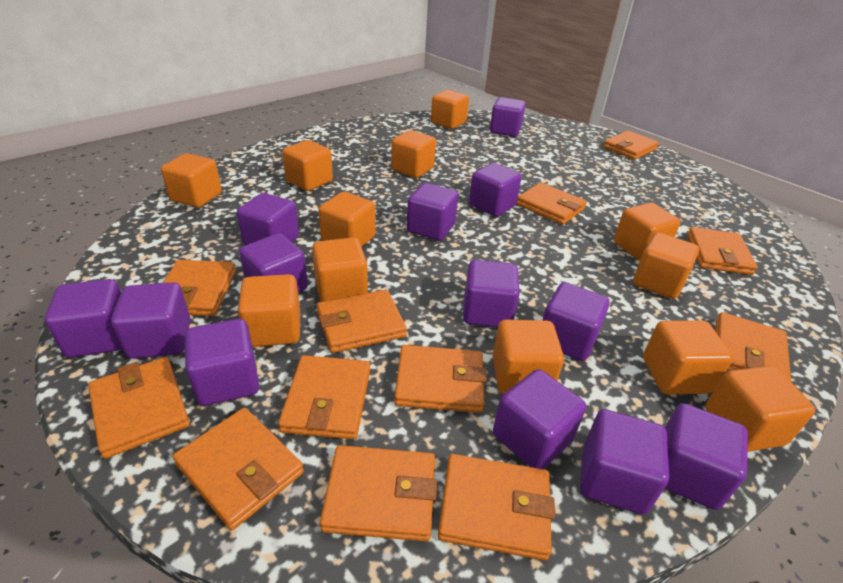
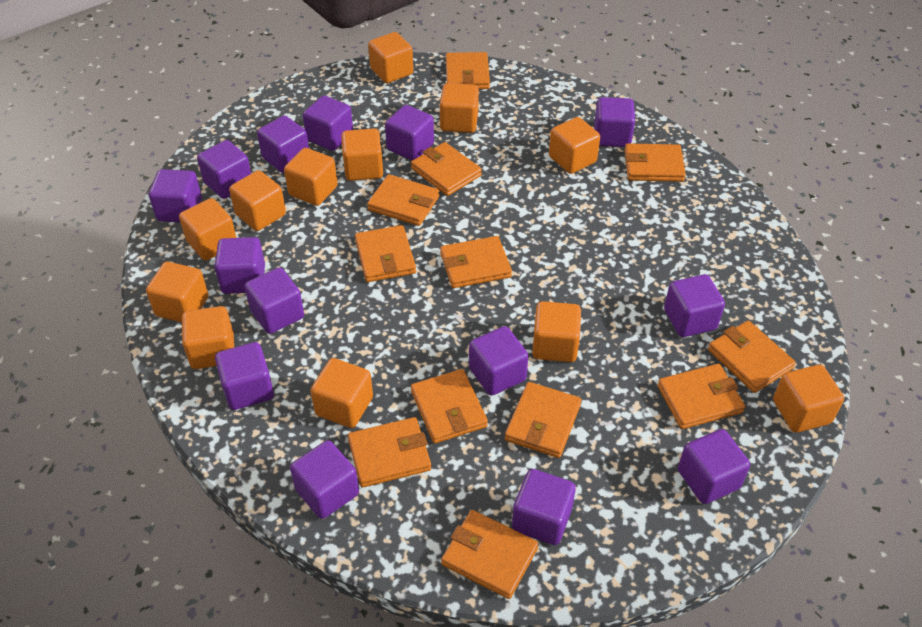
purple cube: [45,279,122,357] [111,282,191,359] [185,319,259,406] [237,193,299,245] [239,233,308,293] [407,183,458,241] [463,260,520,327] [469,163,522,217] [490,97,526,137] [493,369,586,469] [543,282,610,361] [580,410,669,514] [664,403,748,510] = 13 -> [149,169,202,222] [197,140,251,199] [215,237,265,294] [215,342,274,410] [244,267,304,334] [257,115,309,173] [290,440,359,519] [303,96,353,151] [385,105,434,160] [469,326,528,396] [512,469,576,545] [594,97,635,147] [664,274,725,337] [678,429,750,504] = 14

